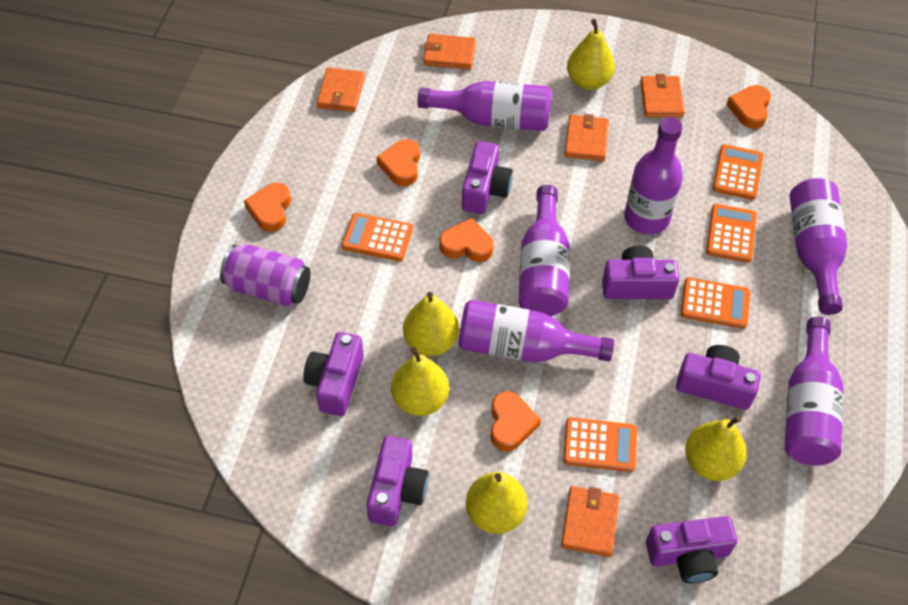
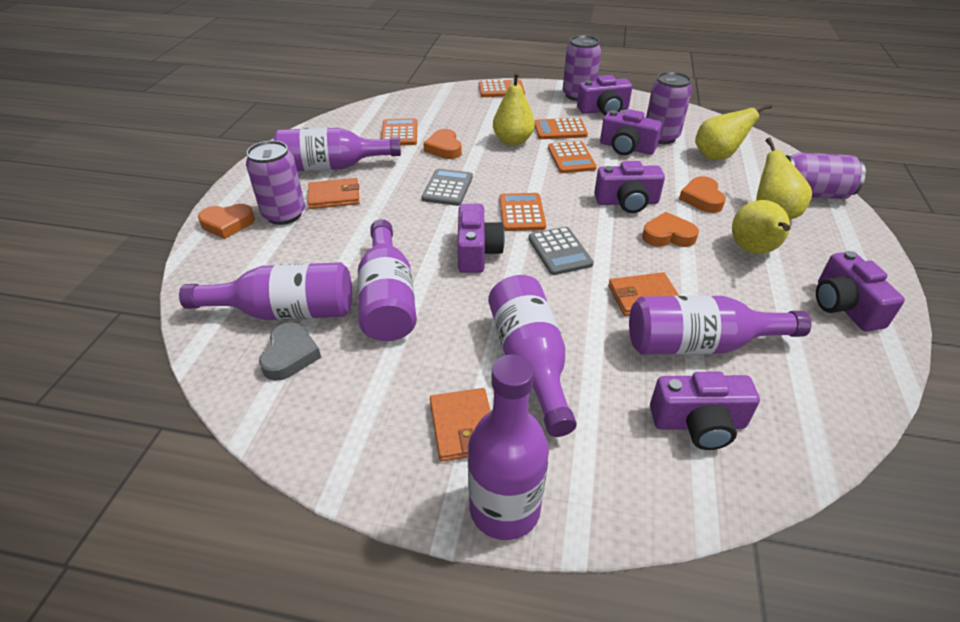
grey calculator: none = 0 -> [422,169,473,206] [528,227,594,275] = 2
grey heart: none = 0 -> [259,322,321,381] = 1
orange heart: [244,183,291,232] [377,139,420,186] [439,218,494,262] [491,391,541,451] [726,85,771,129] = 5 -> [198,204,255,239] [423,129,462,159] [642,212,699,247] [679,176,726,213] = 4
orange wallet: [317,67,365,112] [423,34,476,70] [561,486,619,557] [565,114,609,161] [640,74,685,118] = 5 -> [308,178,360,209] [430,388,491,462] [608,272,679,316] = 3
purple can: [220,244,310,307] = 1 -> [246,140,305,225] [563,35,601,101] [646,72,692,144] [786,152,866,199] = 4
yellow pear: [391,347,449,416] [403,292,459,356] [466,472,528,534] [567,19,615,90] [685,416,747,481] = 5 -> [493,71,535,146] [695,103,772,160] [732,200,791,254] [756,137,812,220] = 4

